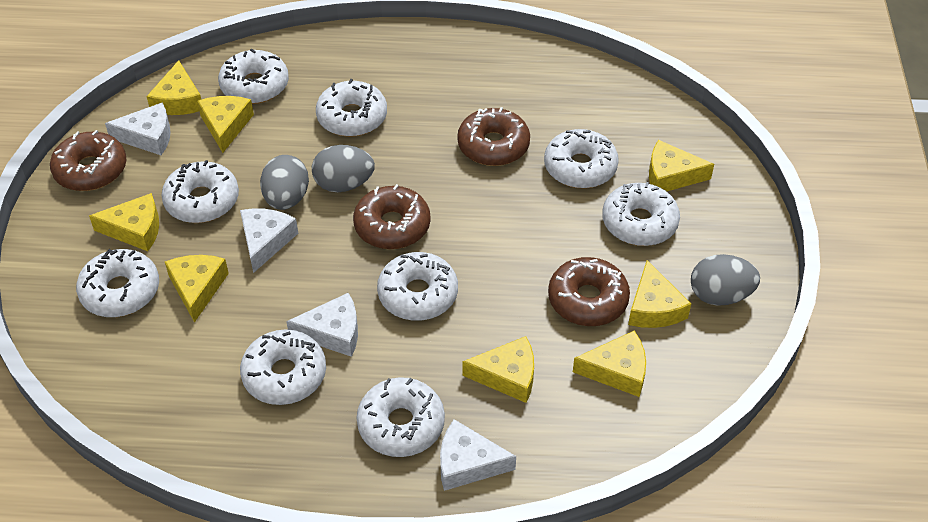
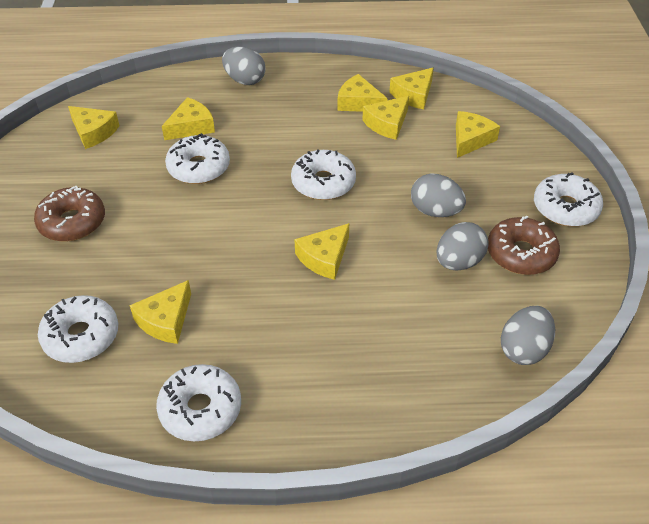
brown donut: [50,130,127,191] [353,184,431,249] [457,107,530,166] [548,257,630,326] = 4 -> [34,186,105,242] [488,216,560,275] = 2
grey egg: [260,155,309,210] [312,145,375,192] [691,254,760,306] = 3 -> [222,46,266,85] [411,173,466,217] [437,222,489,270] [501,306,555,365] = 4
white cheese: [105,102,171,155] [240,209,298,273] [286,293,358,357] [440,419,516,491] = 4 -> none = 0
white donut: [76,249,159,317] [161,160,239,223] [218,49,289,104] [240,329,326,405] [316,79,387,137] [356,377,445,457] [377,252,458,321] [544,129,619,188] [602,182,680,246] = 9 -> [38,295,118,363] [156,364,241,441] [165,133,230,184] [291,150,356,200] [534,172,603,227] = 5

